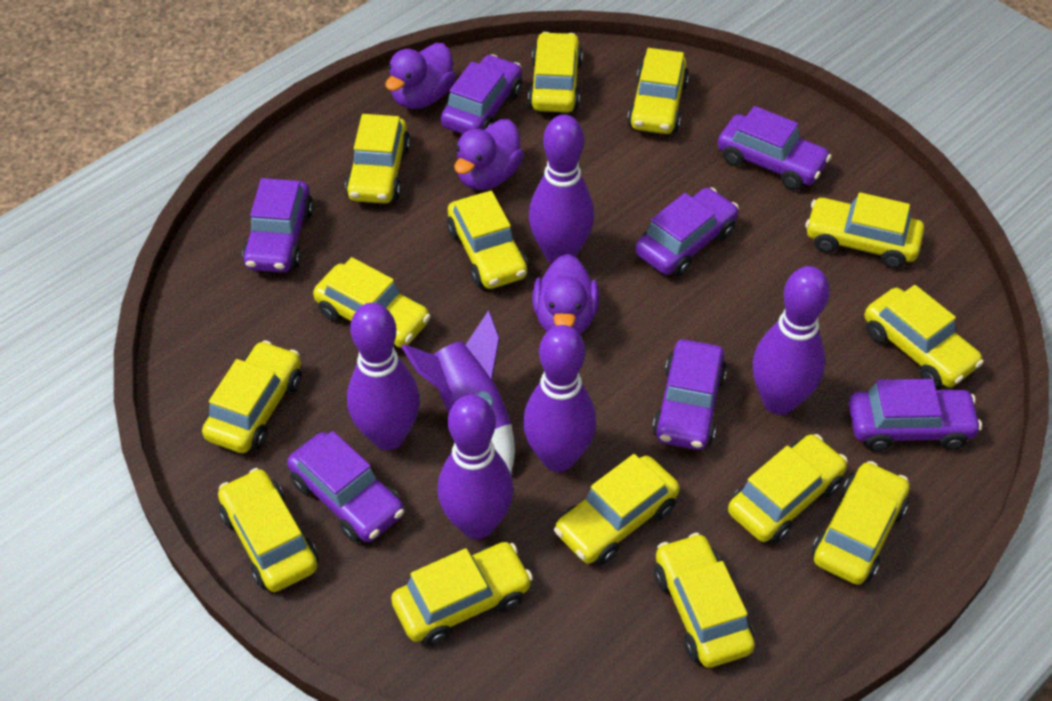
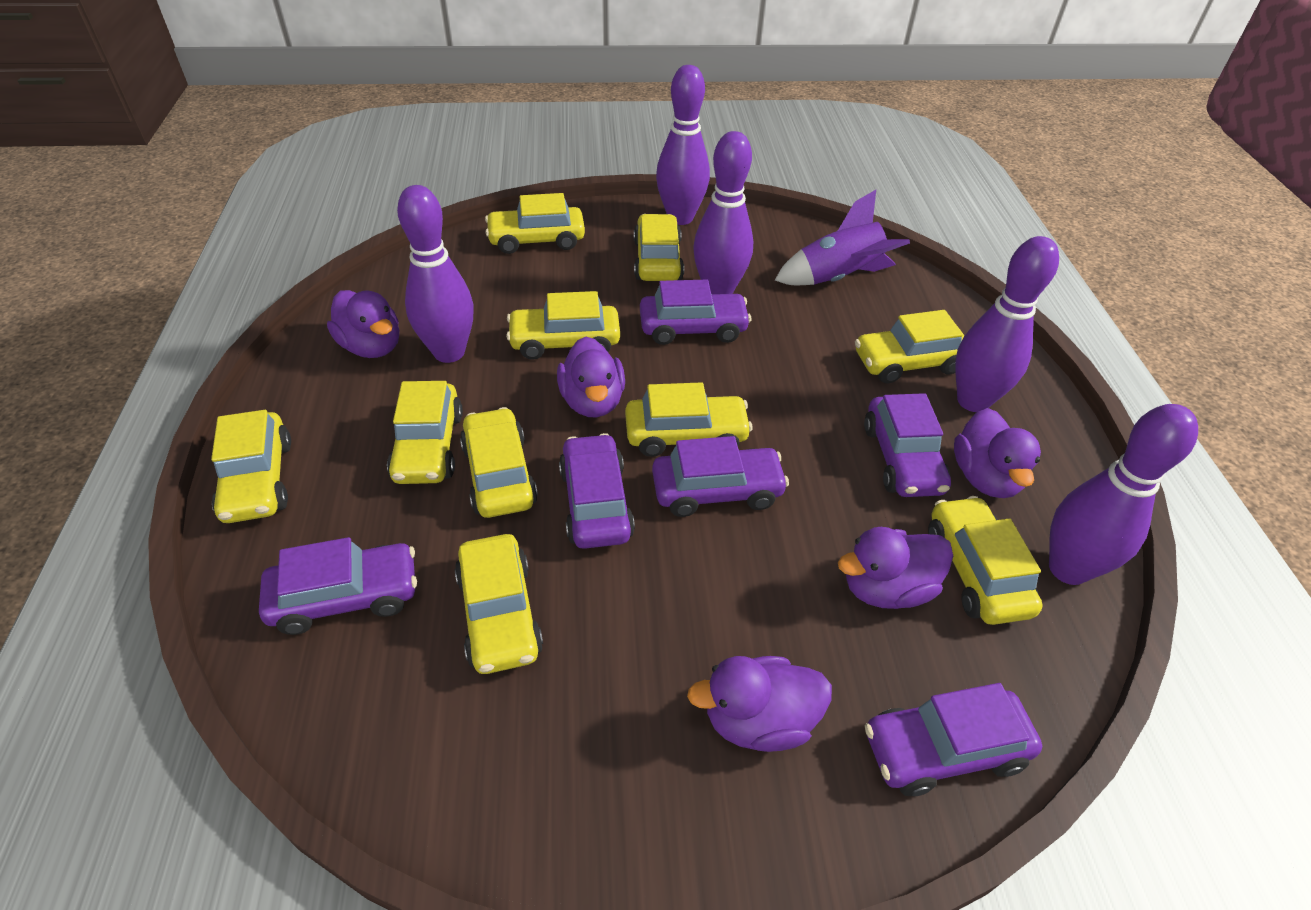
purple car: [242,178,314,273] [287,431,404,543] [441,54,522,134] [635,188,739,277] [652,339,727,450] [718,106,832,190] [849,379,982,451] = 7 -> [259,537,417,635] [559,433,635,549] [640,280,751,345] [652,436,789,517] [864,393,951,497] [865,683,1042,796] = 6
purple duck: [385,43,456,109] [454,119,524,190] [532,254,600,334] = 3 -> [327,290,399,358] [557,336,625,417] [687,656,832,752] [838,527,953,609] [954,408,1041,498] = 5
yellow car: [202,340,302,453] [218,468,318,592] [313,257,431,350] [345,114,410,204] [391,542,533,646] [447,191,528,289] [528,32,583,112] [554,454,680,565] [627,48,689,134] [654,533,755,668] [728,434,848,543] [805,192,924,269] [812,461,910,585] [865,285,984,388] = 14 -> [211,410,291,523] [387,381,463,484] [455,534,543,674] [460,407,538,518] [485,193,585,254] [506,291,620,360] [625,382,753,457] [634,214,684,281] [855,310,965,383] [928,496,1043,625] = 10

